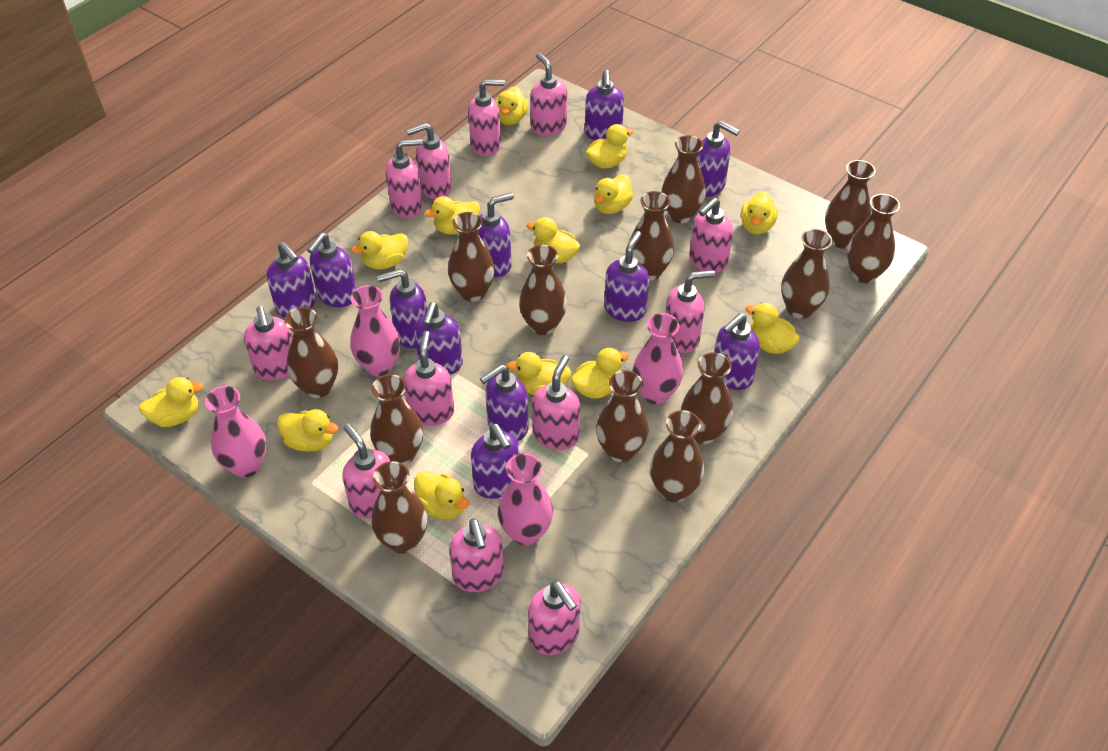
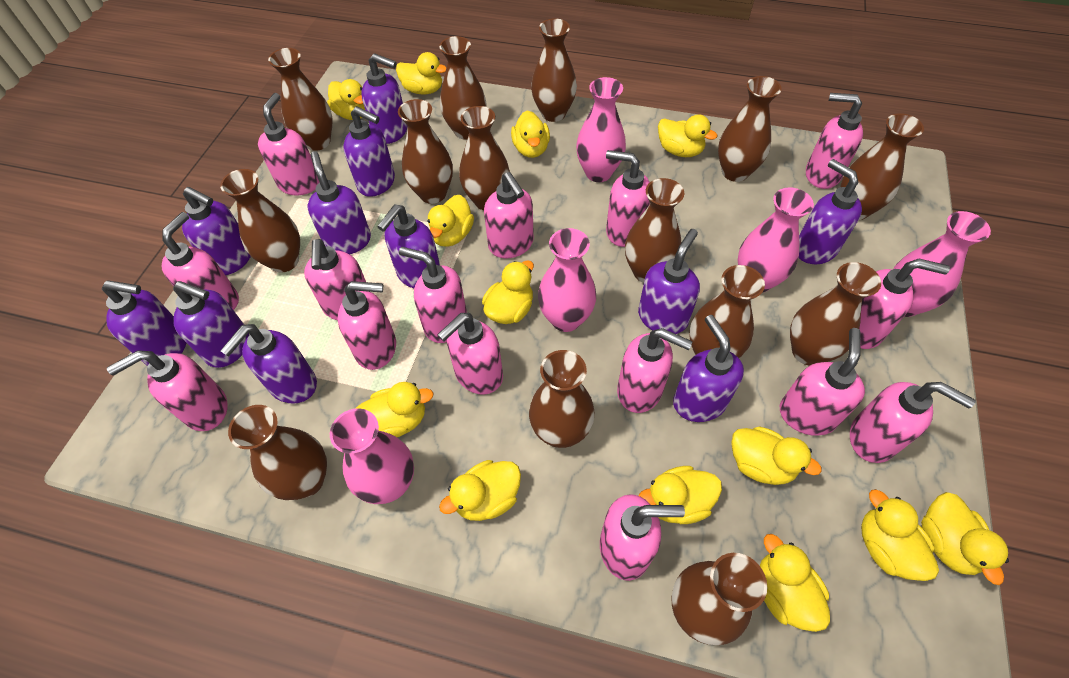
brown vase: [284,307,338,398] [370,374,423,465] [371,461,427,554] [448,212,495,302] [519,245,567,335] [596,370,649,462] [630,191,674,281] [650,410,704,502] [662,135,706,223] [681,352,733,444] [781,229,832,319] [825,160,876,249] [847,194,900,283] = 13 -> [220,169,300,273] [228,405,327,500] [268,48,332,151] [398,99,453,204] [439,36,486,140] [459,106,510,210] [529,350,595,448] [531,18,577,122] [625,178,684,283] [672,553,767,645] [689,265,765,358] [718,76,782,182] [790,262,881,366] [841,113,924,220] = 14
pink soap dispenser: [244,306,293,380] [342,424,390,518] [386,139,423,219] [403,331,454,426] [406,123,452,199] [449,519,504,592] [468,79,505,156] [528,581,581,655] [530,53,567,136] [532,355,580,450] [666,270,715,353] [689,198,733,273] = 12 -> [107,350,228,431] [162,212,239,310] [258,93,320,195] [304,239,366,320] [337,281,396,370] [399,247,467,343] [437,313,503,395] [484,172,534,259] [600,494,685,581] [606,150,650,247] [617,328,693,413] [780,328,865,436] [806,93,863,189] [850,382,976,463] [859,259,950,349] = 15
pink vase: [205,386,266,478] [350,285,400,376] [498,453,553,545] [633,313,683,404] = 4 -> [330,408,414,504] [538,228,596,332] [576,77,626,182] [738,188,814,293] [893,211,991,317] = 5

